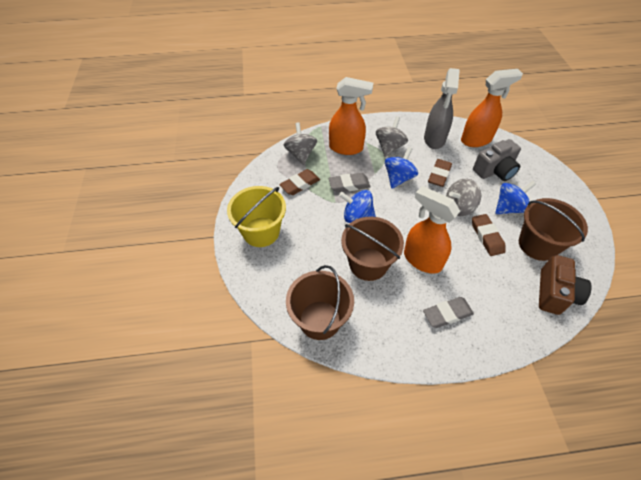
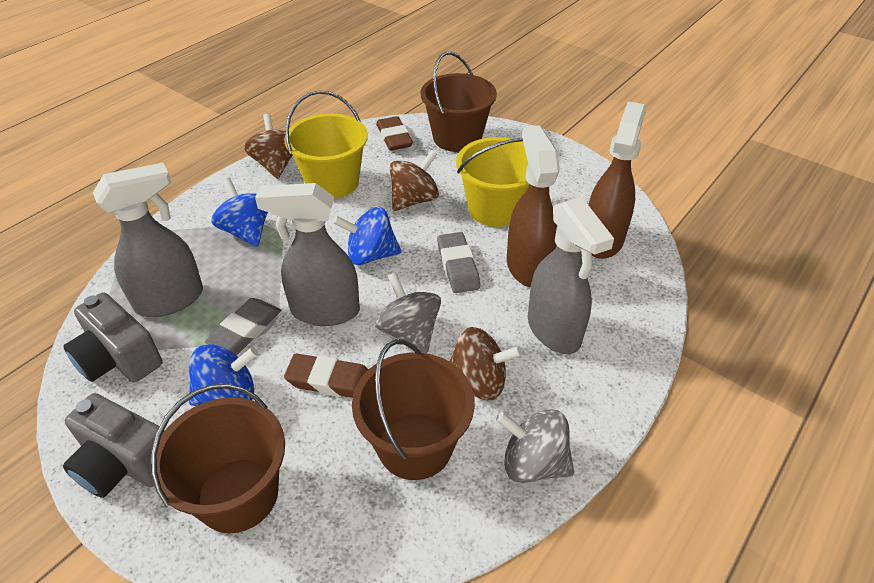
brown camera: [539,255,592,315] = 1 -> none = 0
brown eraser: [279,169,320,195] [428,159,452,187] [472,214,506,256] = 3 -> [284,354,368,398] [376,116,413,151] = 2
brown spinning top: none = 0 -> [244,114,293,179] [390,150,439,211] [449,327,523,401] = 3
brown spray bottle: none = 0 -> [507,125,560,288] [588,101,646,259] = 2
grey camera: [473,139,521,181] = 1 -> [63,292,163,383] [63,393,165,498] = 2
grey spinning top: [284,122,317,165] [376,116,408,157] [446,179,481,216] = 3 -> [376,272,441,354] [496,409,574,483] = 2
grey spray bottle: [424,68,460,149] = 1 -> [93,163,203,317] [255,183,360,326] [528,197,614,354] = 3
orange spray bottle: [329,77,373,155] [404,186,460,274] [461,69,523,147] = 3 -> none = 0
yellow bucket: [227,186,286,247] = 1 -> [284,90,368,199] [456,137,530,227] = 2

